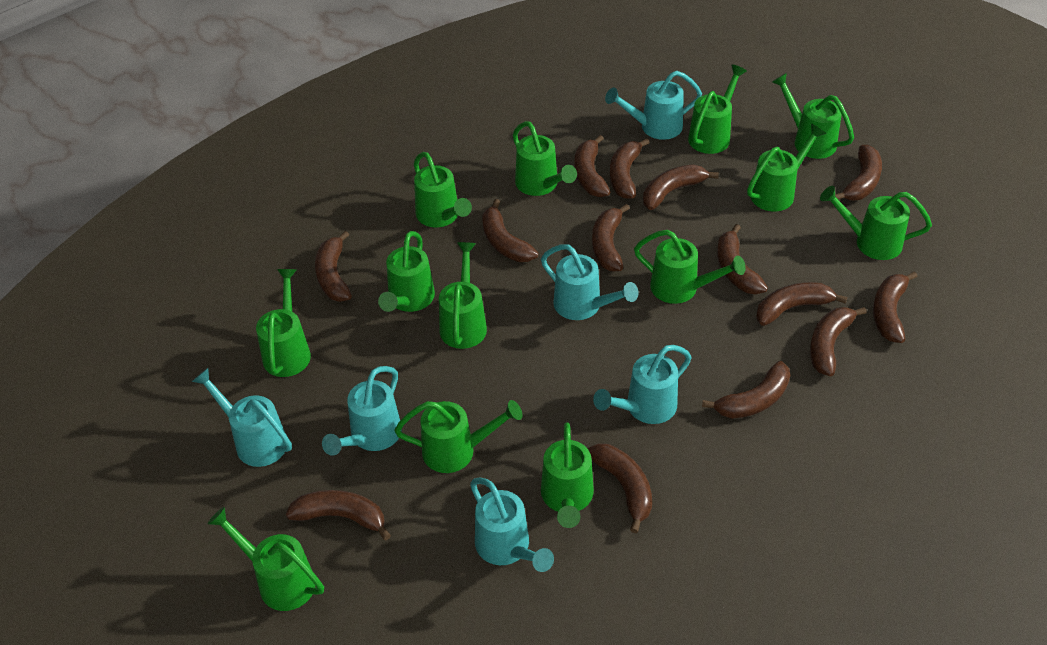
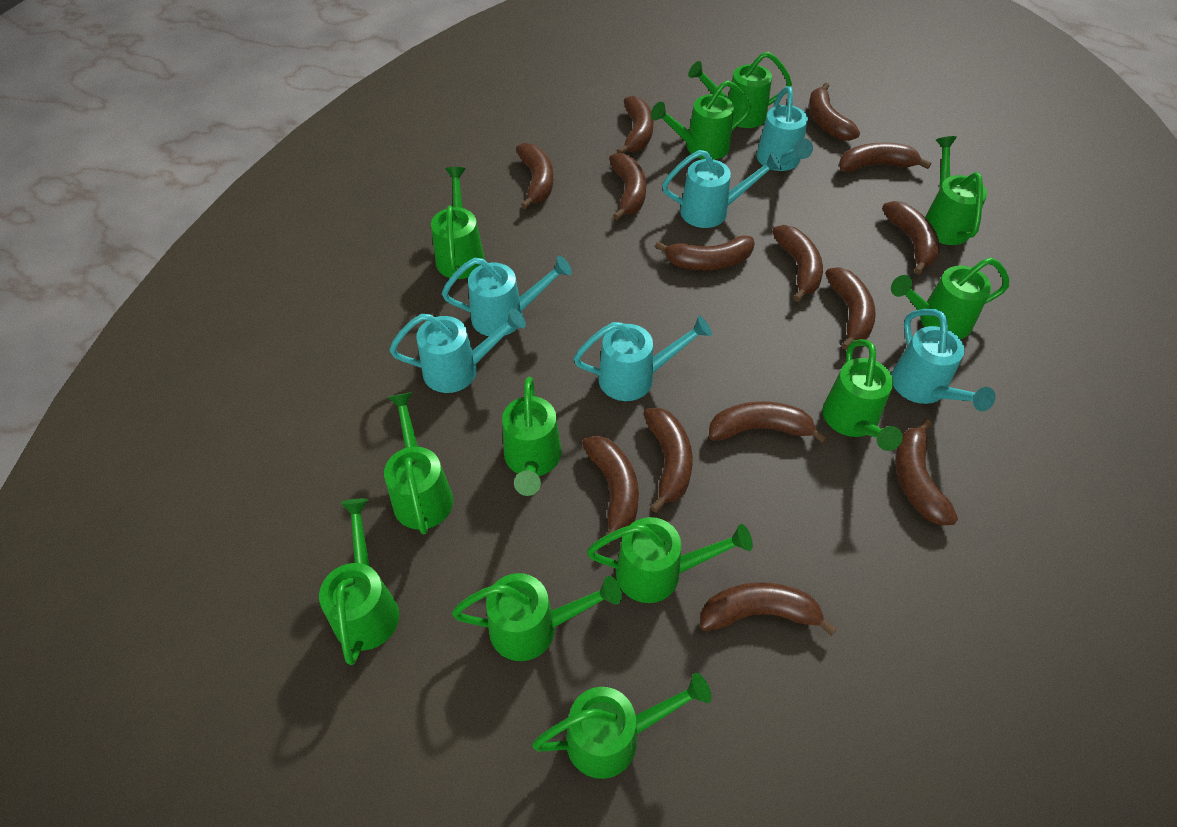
green watering can: [207,507,324,611] [256,269,311,377] [378,231,435,312] [395,400,523,473] [414,152,472,227] [439,242,487,349] [513,121,577,196] [541,422,594,528] [634,230,746,304] [688,64,747,154] [747,123,826,211] [772,73,854,159] [820,186,932,260] = 13 -> [319,498,399,665] [384,392,453,534] [431,167,485,279] [452,573,622,661] [502,377,562,496] [532,673,712,779] [587,517,753,603] [651,80,751,160] [688,52,792,128] [822,339,903,451] [891,257,1009,339] [925,136,987,245] = 12

